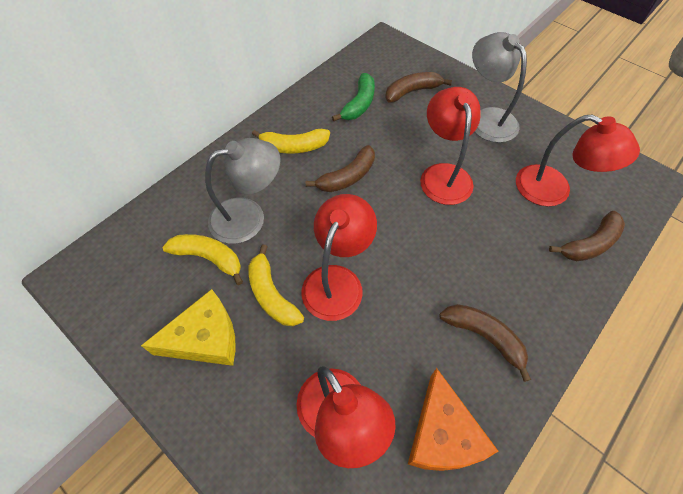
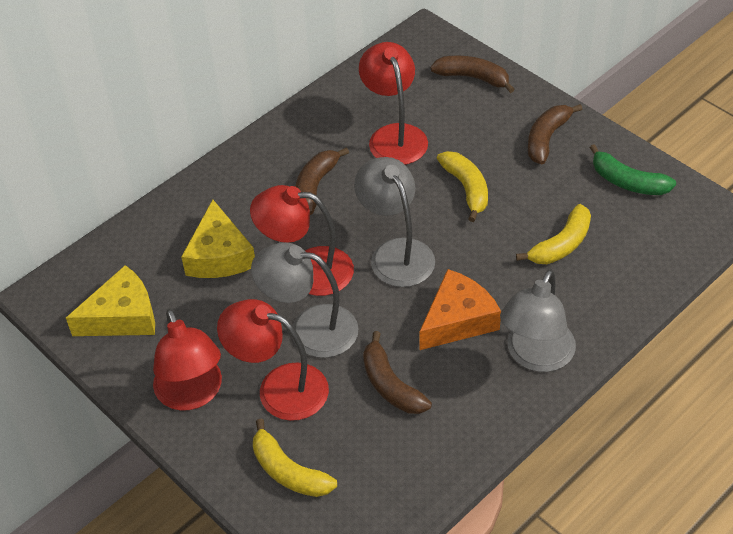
grey lamp: [205,138,280,244] [472,32,527,143] = 2 -> [251,242,359,358] [354,157,435,287] [500,269,576,372] = 3
yellow cheese: [141,289,236,366] = 1 -> [66,265,155,336] [181,200,255,278] = 2

